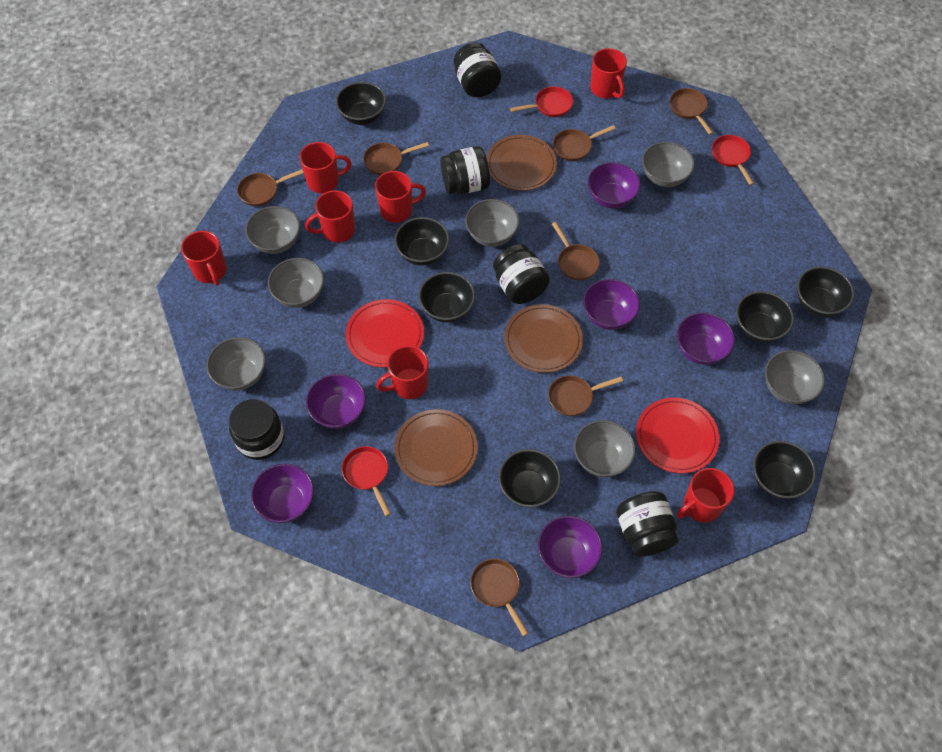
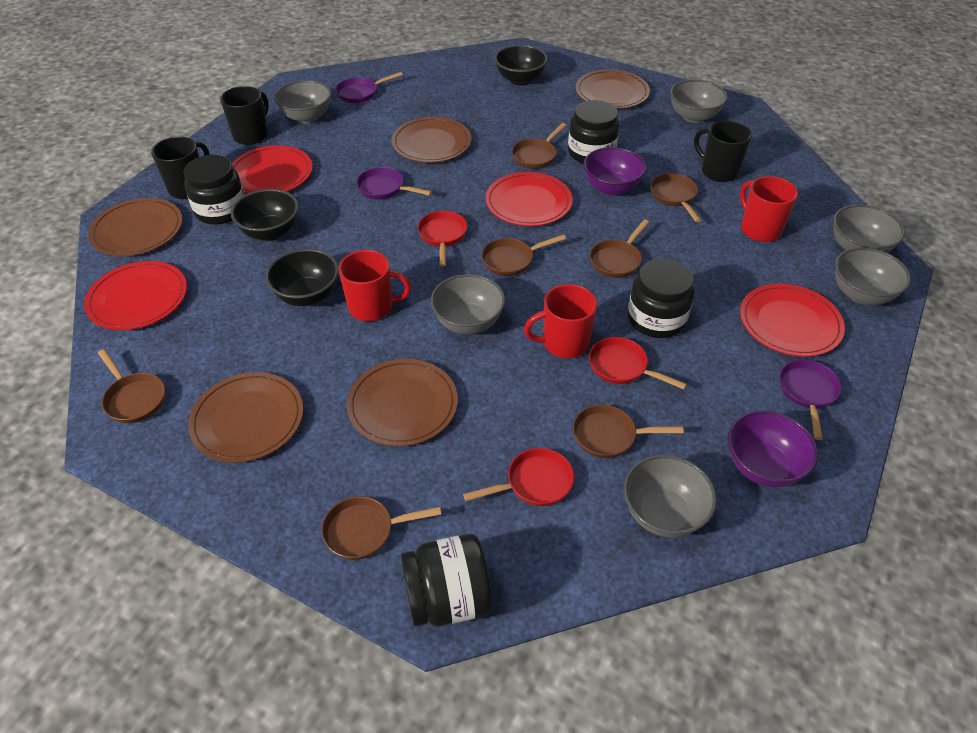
black bowl: [336,82,386,125] [394,217,449,266] [419,272,475,323] [499,449,561,508] [736,291,794,343] [753,441,816,499] [797,266,854,317] = 7 -> [231,189,299,241] [266,249,339,306] [494,45,548,85] = 3
black jar: [229,399,284,460] [440,146,490,194] [454,43,501,97] [493,244,550,304] [616,491,679,557] = 5 -> [183,155,244,225] [401,534,493,626] [568,100,619,163] [628,259,694,338] = 4
black mug: none = 0 -> [151,136,209,199] [220,86,269,145] [694,121,752,182] = 3
brown plate: [394,409,478,486] [486,135,557,191] [504,304,583,373] = 3 -> [88,198,183,256] [188,372,303,463] [347,359,458,446] [392,117,472,163] [575,69,650,109] = 5
grey bowl: [207,337,266,391] [245,206,300,254] [268,258,324,308] [465,199,519,247] [574,420,636,477] [642,142,695,187] [765,350,825,404] = 7 -> [274,80,331,124] [431,274,505,334] [624,455,717,538] [670,80,727,123] [833,204,905,253] [835,247,911,305] = 6
purple bowl: [251,463,314,523] [306,374,366,429] [538,516,603,578] [583,279,640,330] [588,162,641,208] [677,312,735,365] = 6 -> [583,147,646,196] [728,410,818,488] = 2
purple pan: none = 0 -> [335,72,403,103] [356,167,432,200] [780,359,842,440] = 3
red mug: [181,231,227,286] [299,142,351,193] [305,190,355,243] [375,171,426,223] [376,345,428,399] [590,48,627,98] [677,468,735,522] = 7 -> [338,250,411,321] [524,284,597,358] [740,176,798,242] = 3
red plate: [346,299,424,367] [636,398,719,473] = 2 -> [84,261,187,330] [232,145,313,194] [486,172,573,226] [740,284,845,357] = 4

